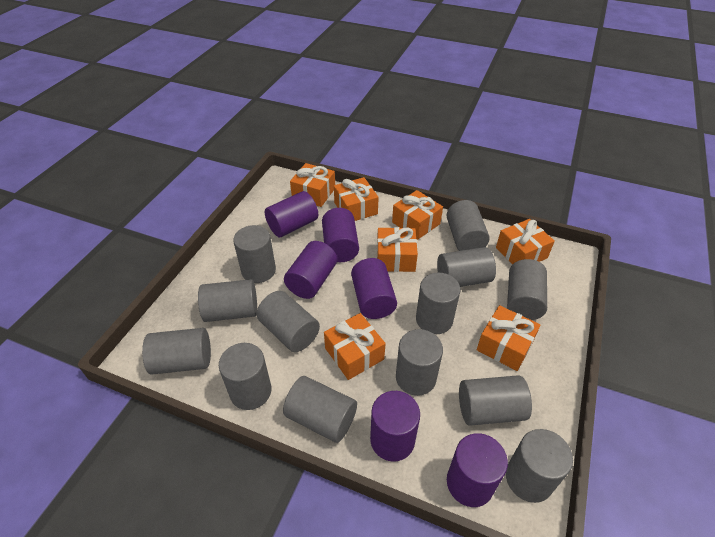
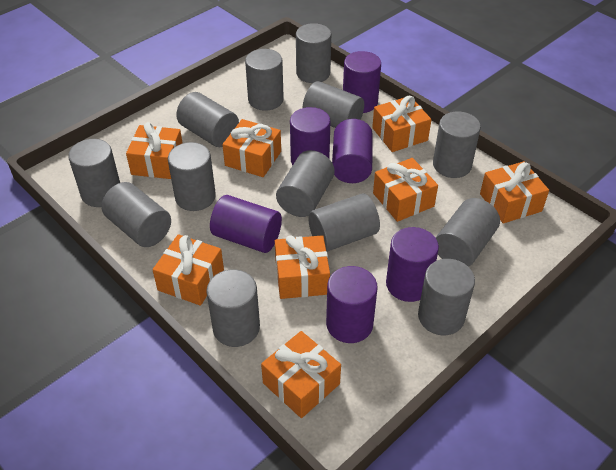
orange gift: [290,163,335,207] [324,313,386,380] [334,177,379,221] [377,227,418,272] [392,190,443,240] [477,305,541,371] [496,219,555,264] = 7 -> [126,122,182,179] [153,234,224,306] [222,119,281,177] [261,331,341,418] [275,235,330,299] [372,96,431,152] [373,158,438,222] [480,161,549,223] = 8

